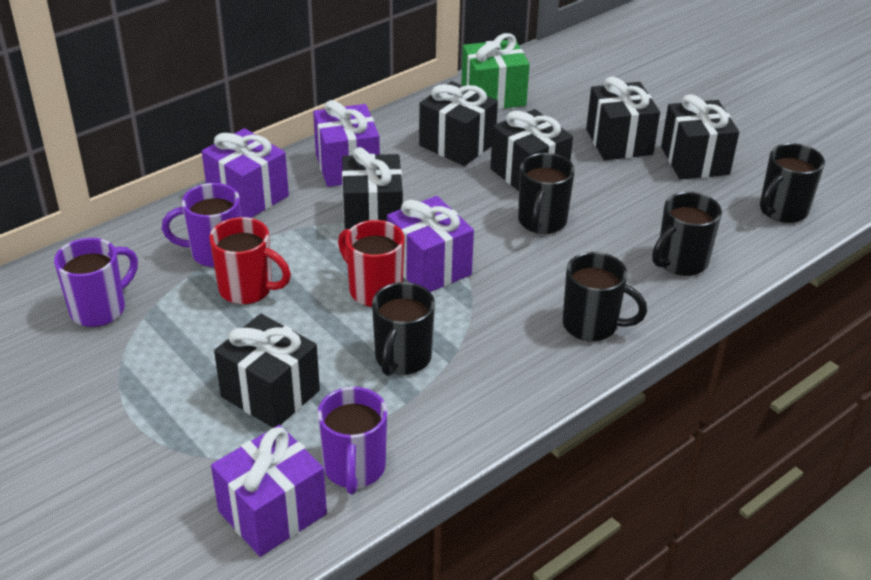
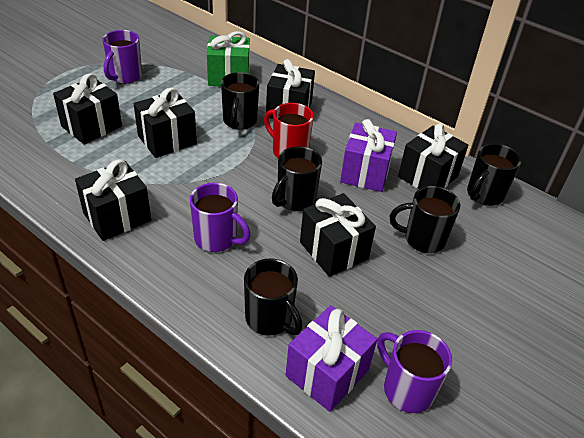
purple gift: [202,128,289,218] [211,425,327,557] [313,100,380,187] [387,196,474,292] = 4 -> [286,305,377,412] [340,119,397,192] = 2
red mug: [209,217,291,305] [338,220,405,307] = 2 -> [264,103,314,158] = 1

